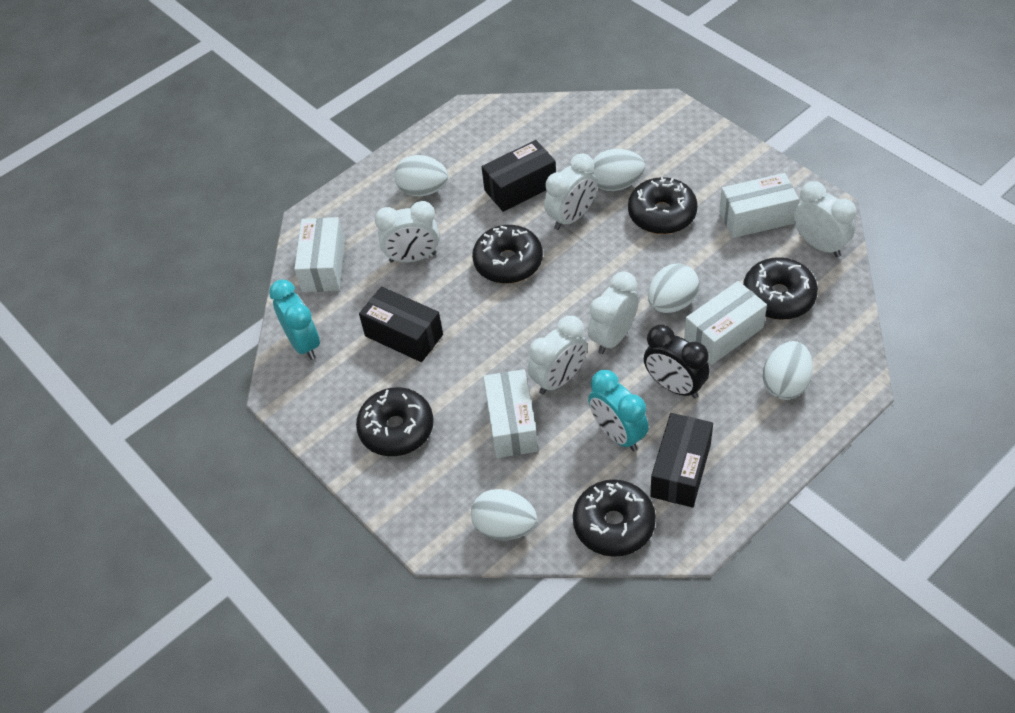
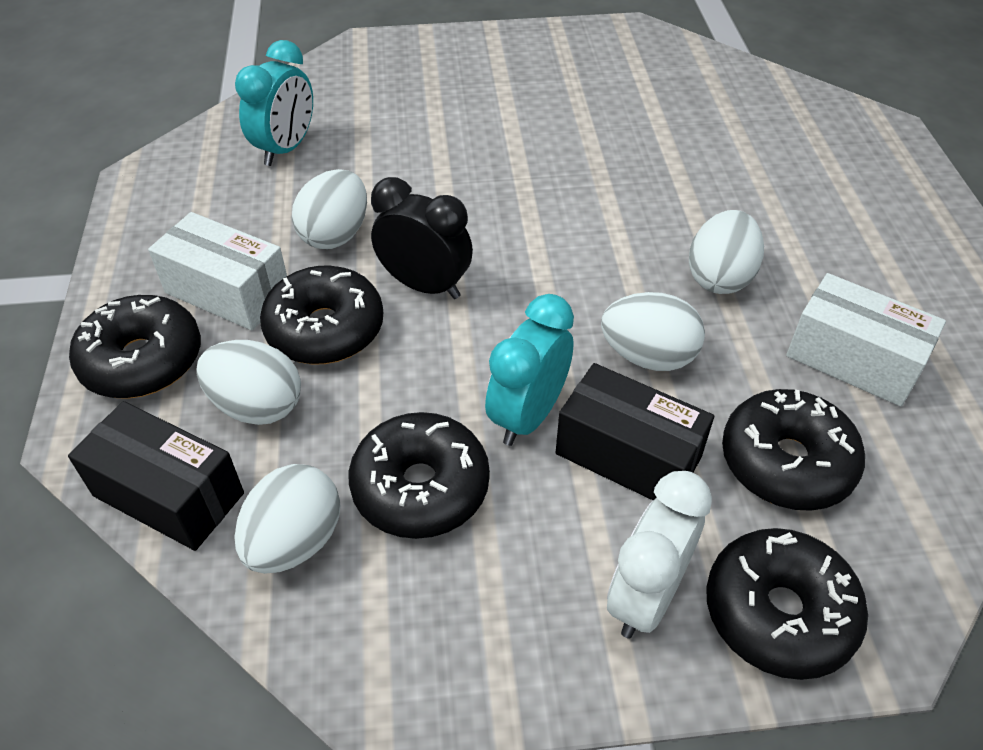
black box: [359,286,443,362] [482,140,556,212] [650,413,713,508] = 3 -> [68,401,244,551] [556,363,714,500] = 2
white box: [294,217,345,292] [483,369,538,458] [684,281,767,365] [719,173,799,238] = 4 -> [148,212,287,330] [786,273,946,407] = 2
white clock: [375,201,439,263] [528,316,588,395] [544,154,597,230] [588,272,639,354] [794,181,856,257] = 5 -> [607,471,712,639] = 1

